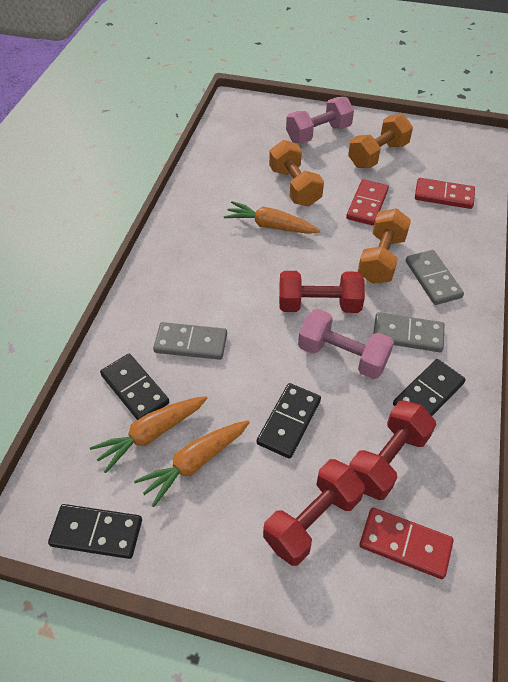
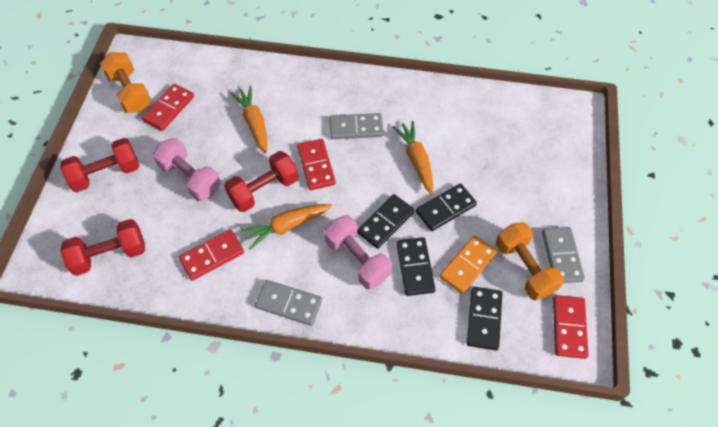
orange domino: none = 0 -> [440,235,497,294] = 1
orange dumbbell: [269,140,324,206] [348,114,413,168] [358,208,411,284] = 3 -> [100,52,152,113] [496,222,564,300] = 2
red domino: [346,179,389,226] [359,508,454,579] [415,178,475,209] = 3 -> [142,84,194,131] [179,230,244,281] [298,139,336,190] [553,295,589,359] = 4

